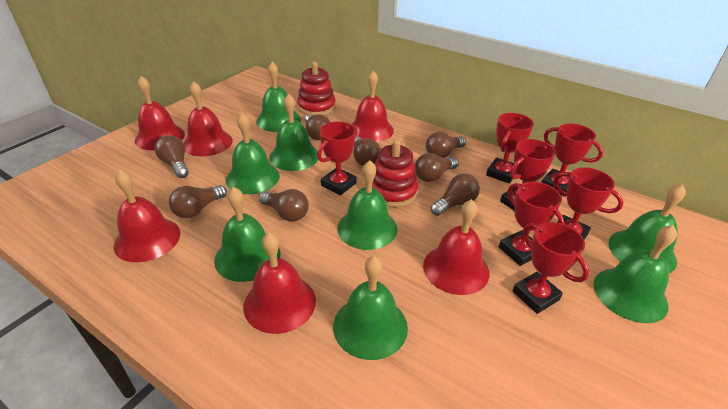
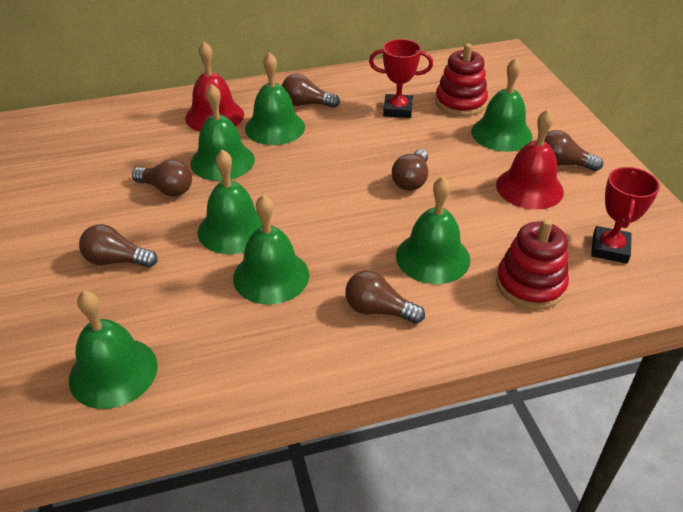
brown light bulb: [155,135,189,178] [169,185,227,218] [259,189,309,222] [305,114,330,140] [353,137,381,166] [415,153,459,182] [426,132,466,158] [431,173,480,216] = 8 -> [79,224,158,268] [132,159,192,196] [282,74,340,108] [345,270,425,324] [392,149,428,191] [544,130,603,171] = 6
green bell: [214,187,281,282] [226,113,280,194] [256,62,301,132] [269,94,318,171] [333,256,408,360] [337,160,397,250] [594,225,677,323] [609,184,686,273] = 8 -> [69,290,157,409] [191,84,255,181] [198,149,262,254] [233,195,309,304] [245,52,305,145] [396,177,470,284] [471,58,533,152] = 7
red bell: [114,170,180,262] [135,76,185,150] [183,81,233,156] [244,232,316,334] [351,71,394,142] [423,199,490,295] = 6 -> [185,42,244,132] [496,109,564,210] = 2
red trophy: [317,122,357,195] [486,113,534,184] [499,182,565,266] [500,139,556,210] [513,222,589,314] [541,123,603,196] [553,167,624,239] = 7 -> [369,39,433,118] [591,167,660,264] = 2

